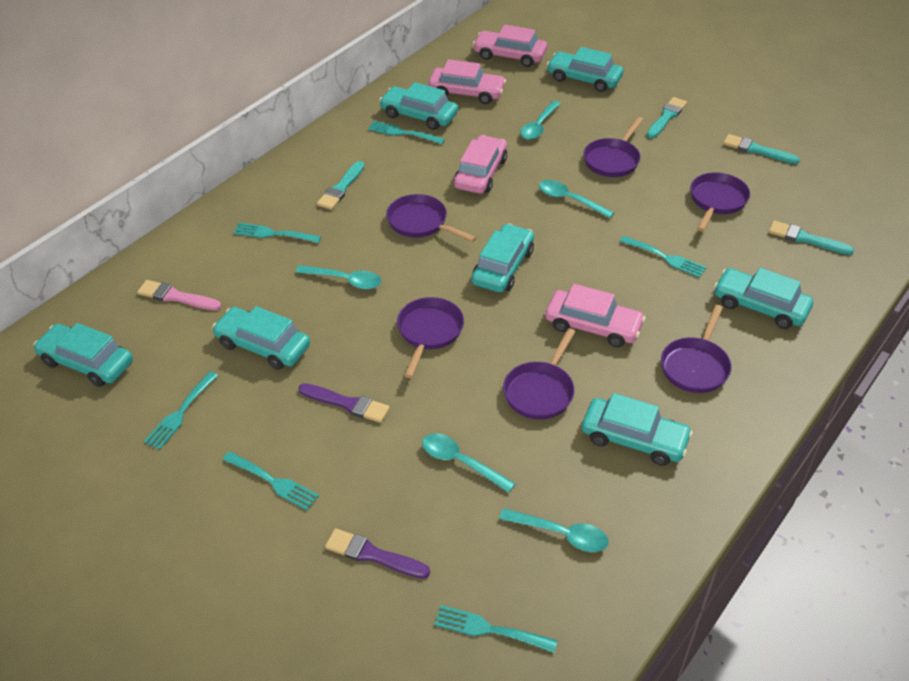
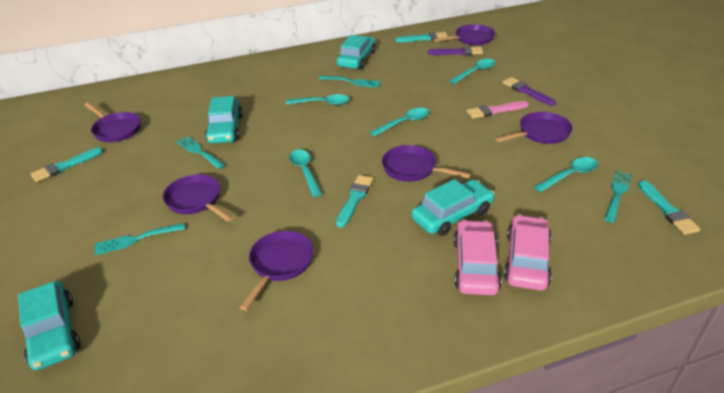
pink car: [428,59,506,104] [454,135,507,194] [473,25,547,67] [545,284,646,347] = 4 -> [453,220,501,295] [504,215,552,291] = 2
turquoise car: [34,323,133,387] [212,306,310,370] [379,82,458,130] [472,224,534,293] [547,47,623,92] [582,393,693,466] [714,268,813,329] = 7 -> [18,281,80,370] [205,96,243,143] [337,35,376,69] [411,179,494,236] = 4
turquoise fork: [144,371,218,450] [223,451,319,510] [233,222,321,243] [368,121,445,144] [434,605,558,653] [620,236,707,278] = 6 -> [95,223,185,255] [176,136,225,169] [319,75,381,88] [604,170,632,223] = 4

